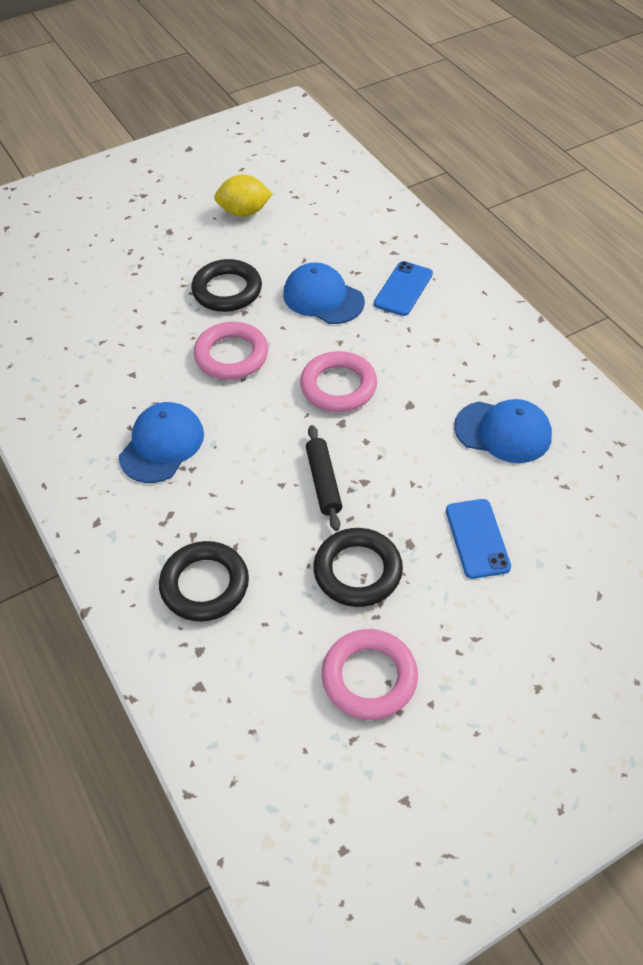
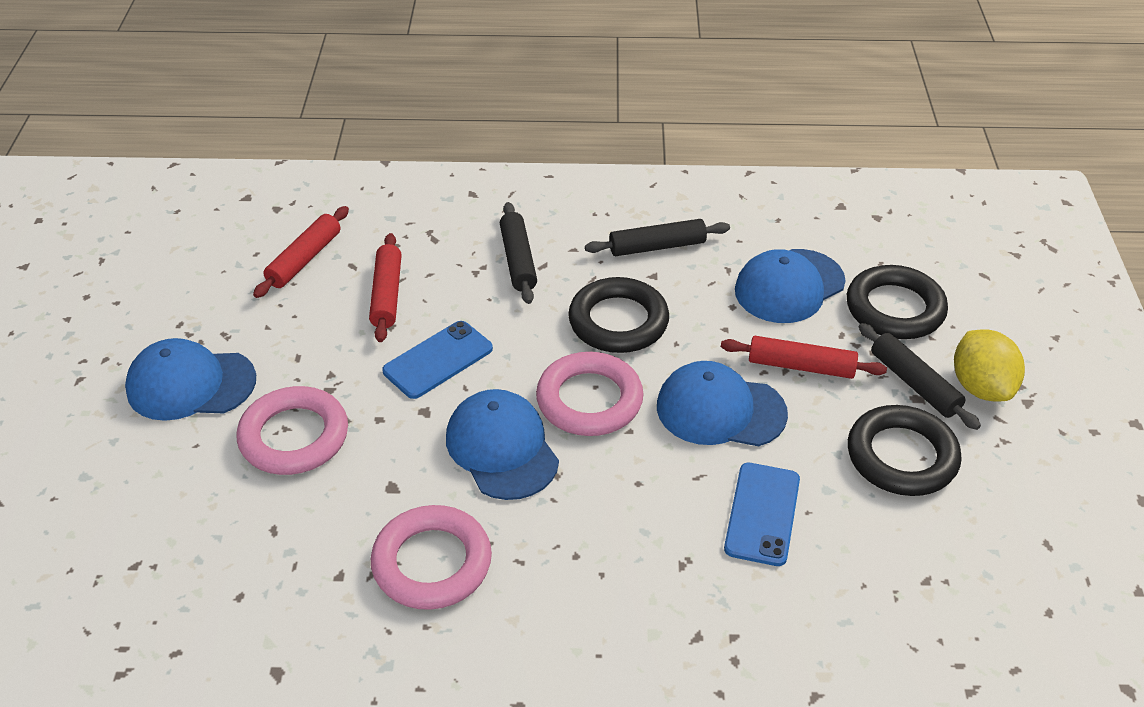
black rolling pin: [306,425,342,531] = 1 -> [500,202,537,304] [585,219,730,256] [859,323,981,430] = 3
blue cap: [119,402,204,483] [283,263,365,324] [454,399,552,463] = 3 -> [125,338,256,421] [446,389,559,500] [657,361,788,446] [735,249,846,323] = 4
red rolling pin: none = 0 -> [253,206,349,298] [369,233,402,342] [721,336,887,379] = 3

